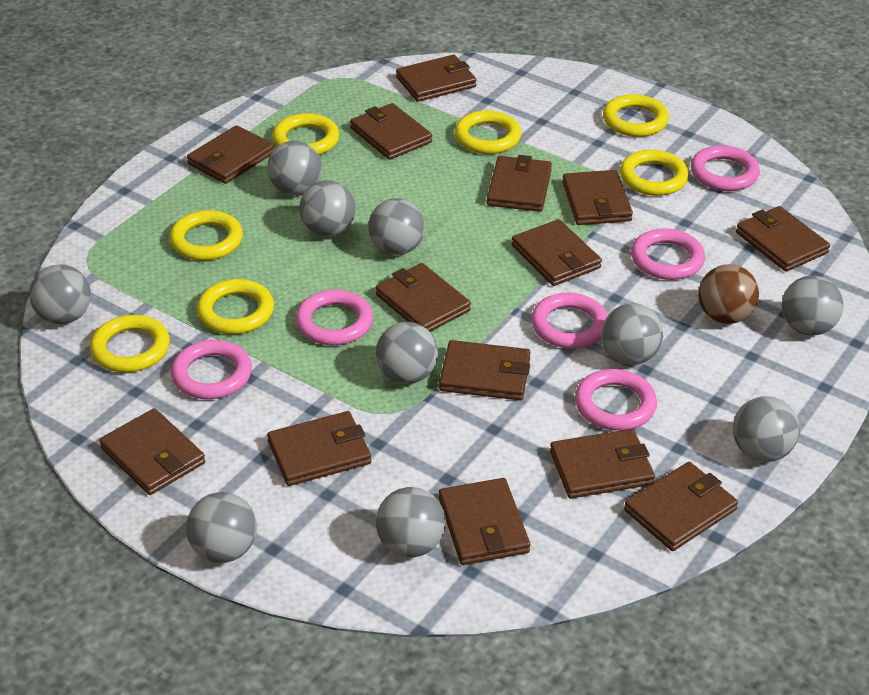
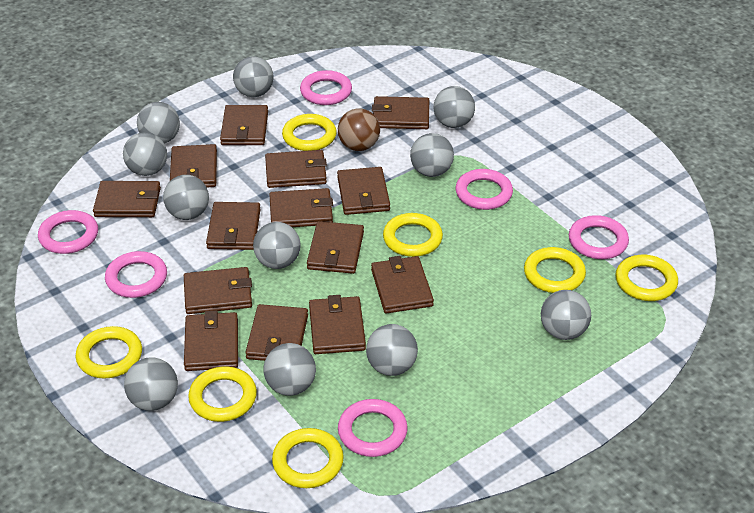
grey ball: [29,264,91,324] [186,492,257,563] [268,141,322,195] [299,180,355,236] [368,198,425,255] [376,322,438,384] [376,487,446,557] [601,303,663,365] [733,396,800,462] [782,275,843,336] = 10 -> [123,132,167,176] [124,357,178,411] [137,102,180,144] [163,175,209,220] [233,56,274,97] [253,222,301,269] [264,343,316,396] [366,324,418,376] [410,133,454,177] [434,86,475,128] [541,290,591,340] = 11

